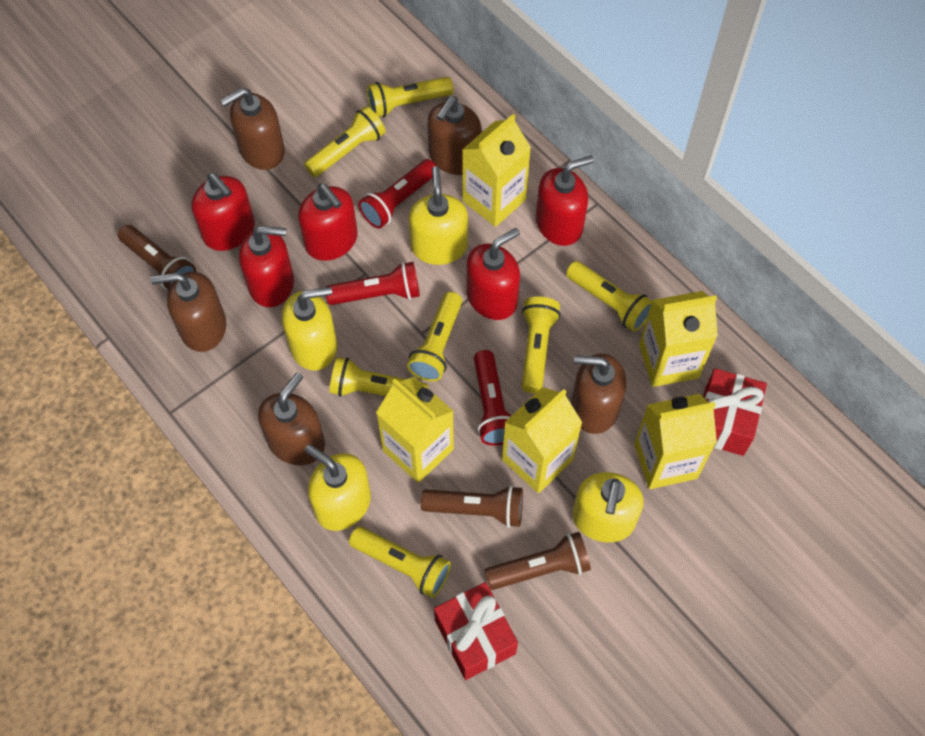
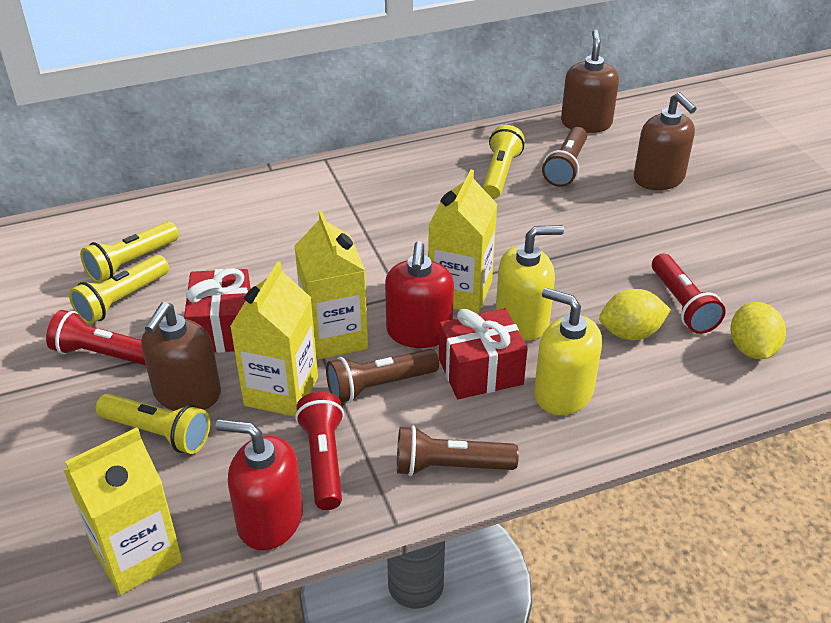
brown soap dispenser: [151,272,226,352] [220,88,285,170] [258,372,325,465] [427,96,482,175] [571,353,626,434] = 5 -> [141,302,221,411] [561,30,619,133] [634,92,697,190] = 3
red soap dispenser: [191,173,255,251] [239,226,294,307] [298,184,358,261] [466,228,520,320] [536,155,594,246] = 5 -> [216,419,303,550] [385,241,454,348] = 2
yellow carton: [376,377,454,483] [462,114,531,227] [502,387,583,493] [634,394,717,489] [639,291,718,387] = 5 -> [64,427,182,595] [230,261,318,417] [294,211,368,360] [428,170,497,314] = 4
yellow flashlight: [304,106,386,177] [329,357,428,397] [349,526,451,598] [367,77,453,118] [407,292,462,382] [522,297,561,393] [566,261,652,332] = 7 -> [69,255,169,324] [80,221,179,283] [96,394,210,454] [483,125,525,199] = 4
yellow lemon: none = 0 -> [599,289,671,340] [730,302,786,359] = 2
yellow soap dispenser: [282,287,337,371] [305,444,371,531] [409,166,468,265] [572,472,644,542] = 4 -> [496,225,564,341] [534,288,602,415] = 2

